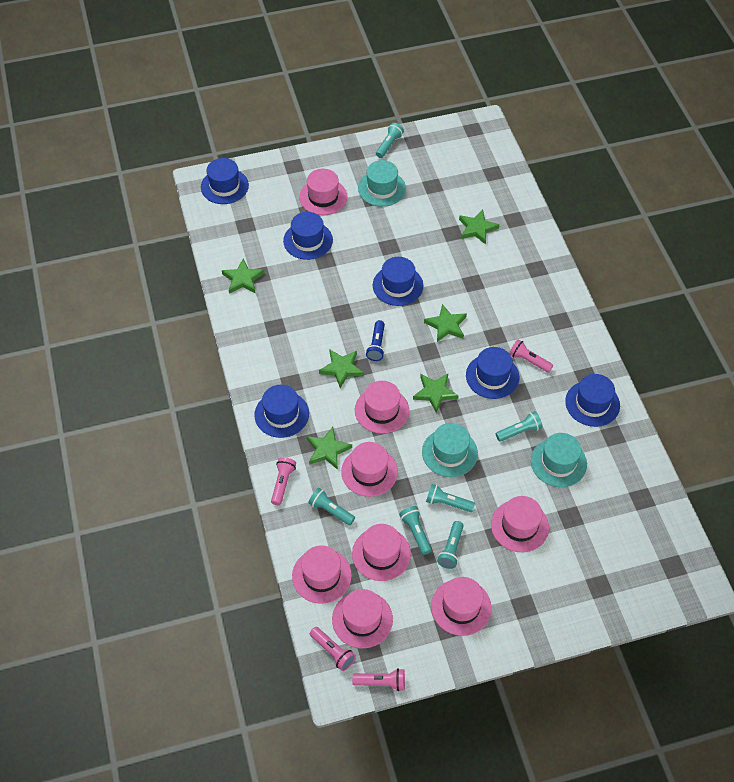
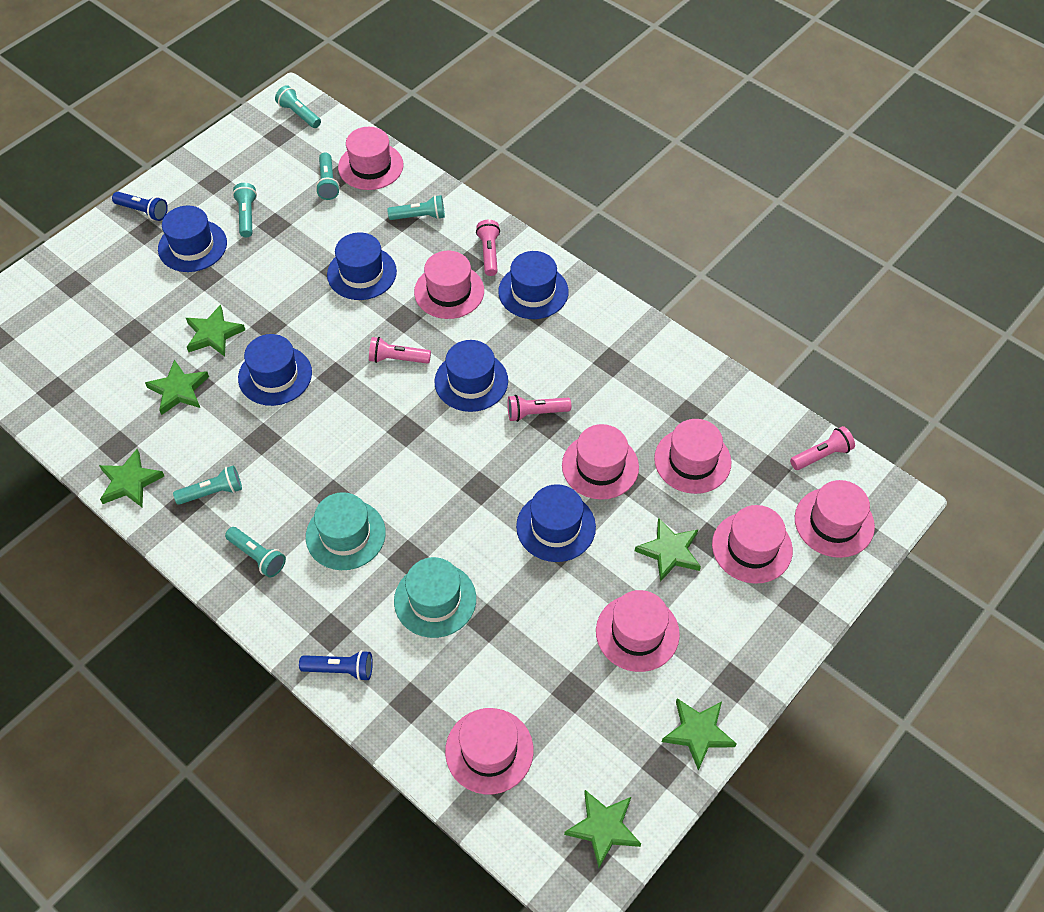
blue flashlight: [366,320,385,361] = 1 -> [112,192,168,221] [299,650,373,681] = 2
turquoise hat: [358,160,406,207] [422,423,478,477] [531,433,587,487] = 3 -> [306,492,386,570] [394,557,476,638] = 2

